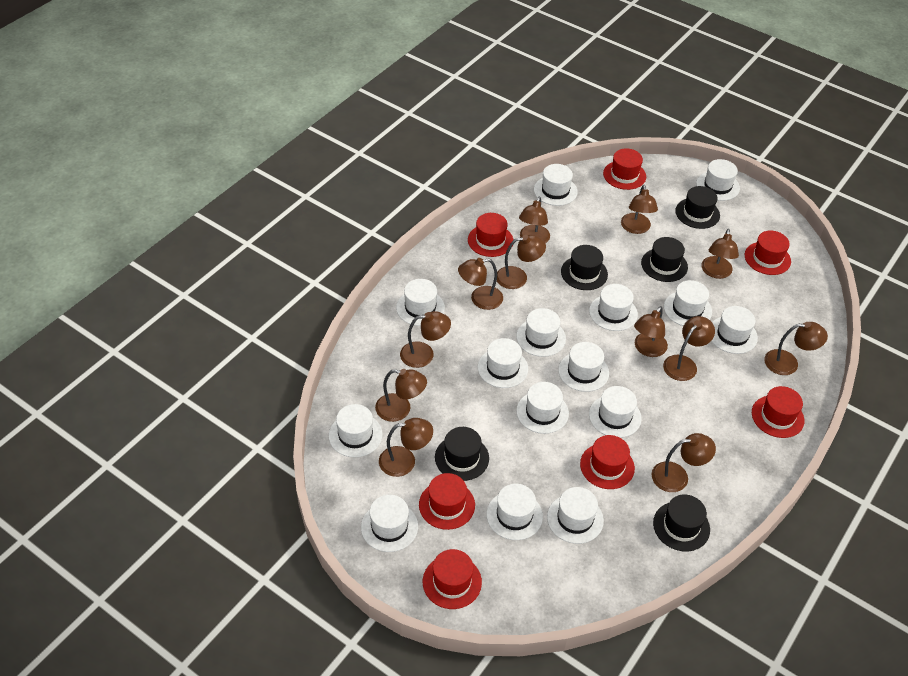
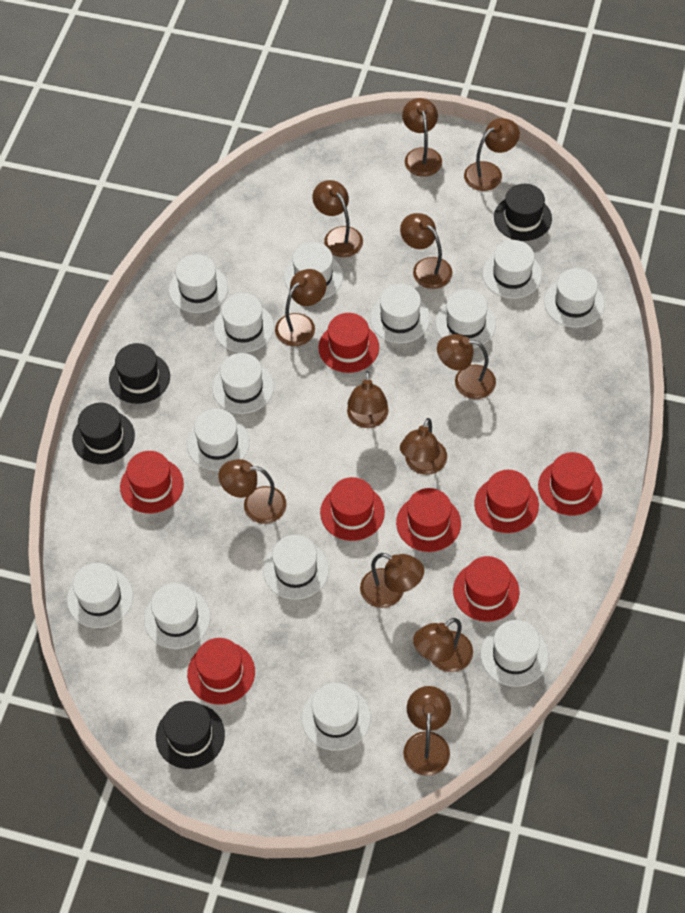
black hat: [435,427,489,481] [561,245,608,290] [641,237,688,282] [653,495,710,551] [675,186,720,229] = 5 -> [72,403,135,464] [109,343,170,404] [156,701,225,769] [494,184,552,241] = 4
red hat: [419,473,475,530] [423,549,482,609] [468,213,513,257] [580,435,635,489] [603,148,646,190] [745,230,791,275] [752,386,805,438] = 7 -> [120,451,184,514] [187,638,255,705] [318,313,379,373] [320,477,385,541] [396,488,461,552] [453,556,520,622] [474,470,539,533] [538,452,603,515] = 8
white hat: [329,404,383,457] [361,495,418,552] [396,279,445,326] [478,338,528,388] [486,484,543,540] [516,308,566,357] [516,382,569,434] [534,164,578,206] [547,487,604,544] [558,342,609,392] [589,284,638,331] [589,386,642,438] [664,280,712,326] [696,159,740,201] [712,306,758,354] = 15 -> [67,563,133,628] [144,583,211,649] [169,254,228,313] [187,409,250,471] [212,353,274,414] [214,293,274,353] [263,535,329,600] [284,242,343,300] [302,683,371,751] [370,284,430,343] [436,289,496,348] [481,620,548,687] [483,240,542,299] [544,268,604,328] = 14

